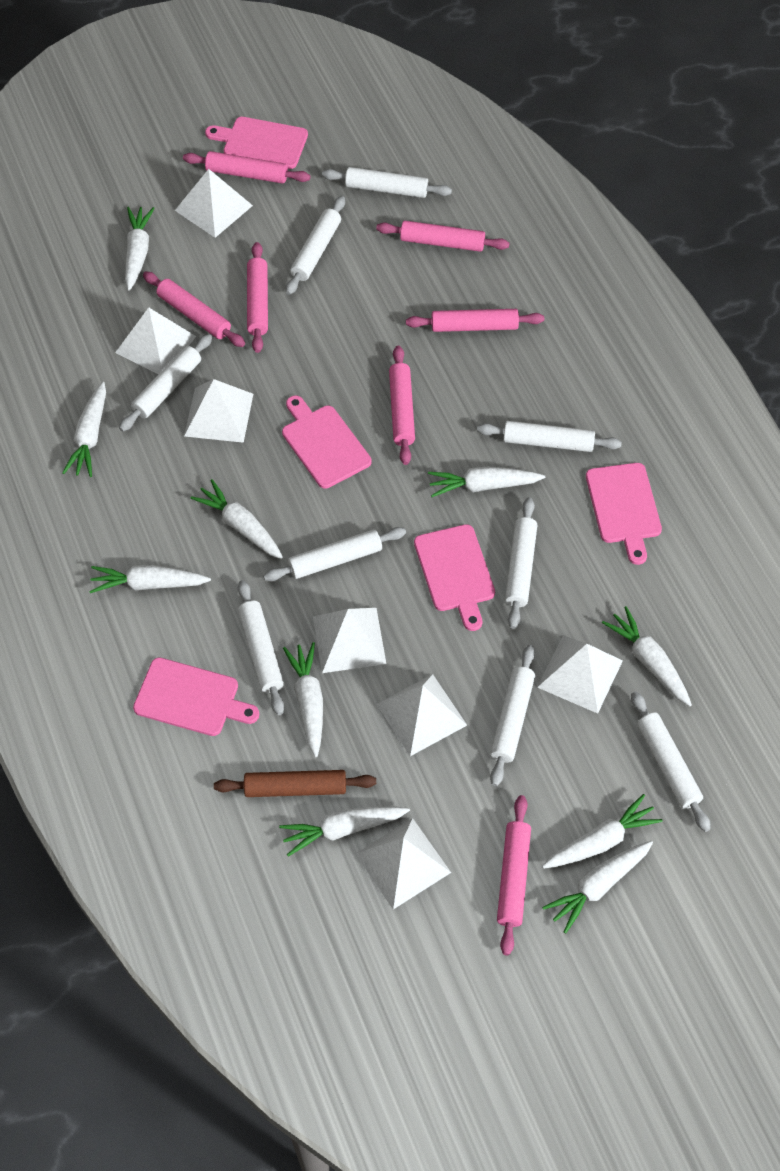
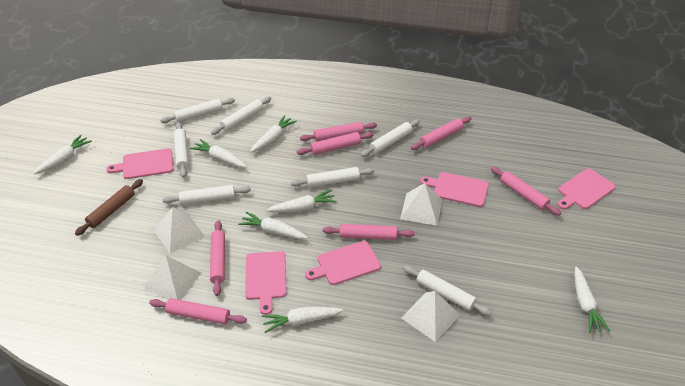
white carrot: [62,382,106,477] [89,565,211,593] [125,207,155,291] [190,479,283,559] [279,807,410,857] [283,642,323,757] [428,467,545,497] [542,794,663,869] [542,841,653,934] [602,606,692,706] = 10 -> [33,135,92,174] [190,139,247,167] [238,212,308,239] [250,115,297,152] [262,307,343,333] [266,190,337,212] [574,267,610,333] = 7
white pyramid: [115,308,196,374] [175,169,253,238] [184,379,253,443] [313,608,386,673] [355,818,451,909] [377,674,467,756] [537,635,623,714] = 7 -> [144,255,201,300] [153,207,205,253] [400,183,442,226] [401,291,460,342] = 4
white rolling pin: [119,334,212,432] [238,580,285,715] [263,527,406,581] [286,196,345,295] [322,167,452,198] [477,421,622,452] [490,645,535,786] [505,497,537,629] [631,692,710,832] = 9 -> [160,98,235,123] [162,185,251,205] [174,122,189,178] [211,97,271,135] [291,167,375,188] [361,119,420,157] [403,266,492,316] = 7

